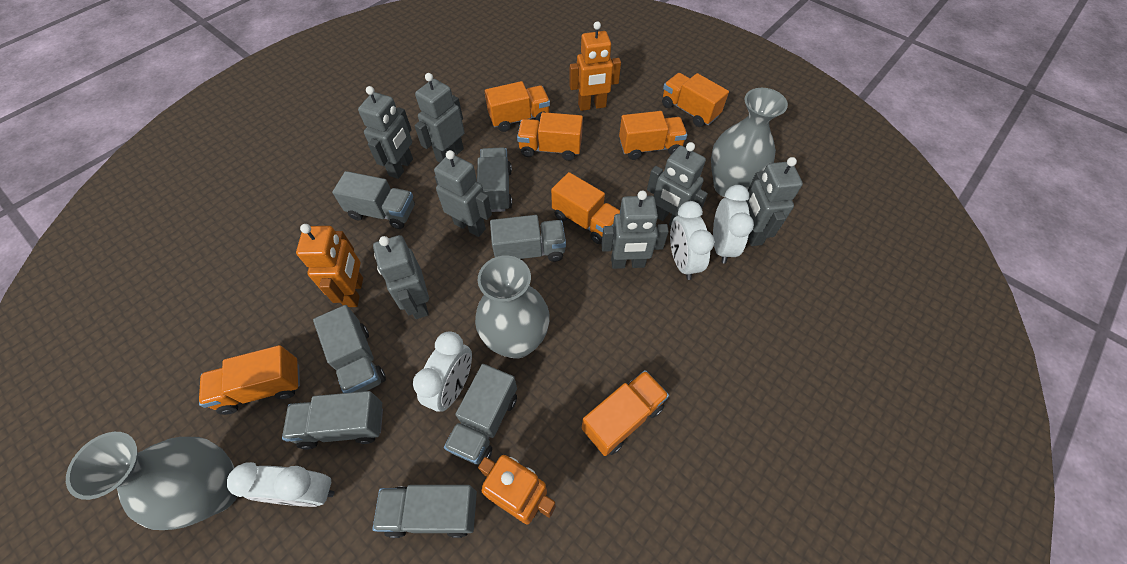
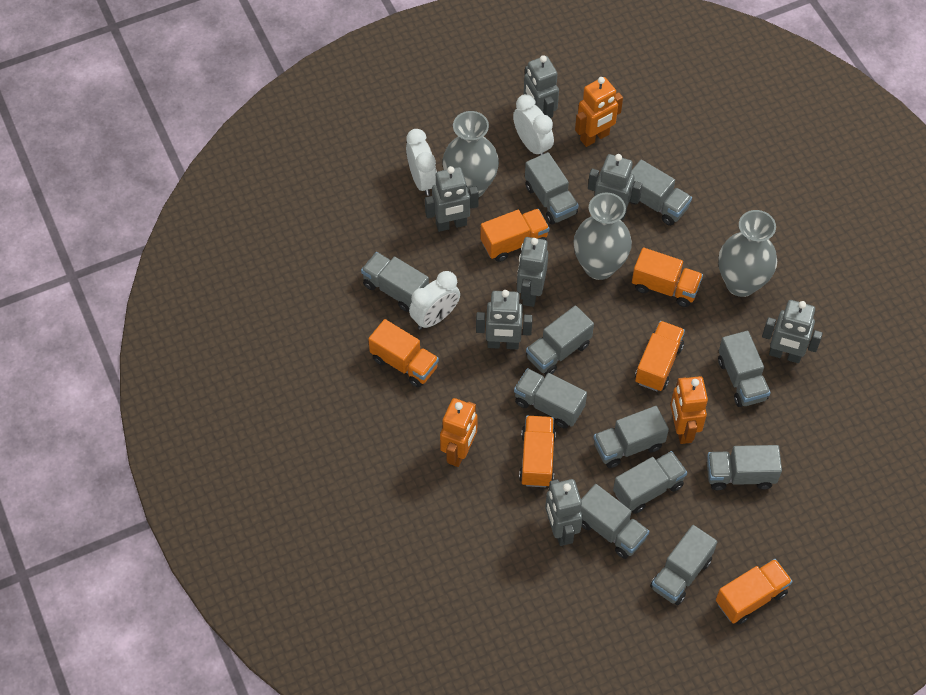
grey truck: [282,391,383,449] [313,305,386,393] [332,171,415,229] [372,485,477,538] [444,364,517,465] [477,147,512,212] [490,215,566,262] = 7 -> [361,252,429,312] [514,368,587,429] [525,152,579,224] [526,305,594,375] [581,484,649,559] [594,406,669,468] [613,451,687,514] [629,160,692,226] [650,525,717,605] [707,445,782,490] [718,331,771,407] = 11
orange truck: [199,345,300,415] [484,81,550,132] [517,112,583,161] [551,172,620,244] [582,370,669,456] [619,111,687,160] [662,73,729,127] = 7 -> [368,319,439,388] [480,209,550,262] [519,416,556,487] [632,248,703,307] [635,321,685,391] [716,559,793,624] = 6
white clock: [227,462,335,507] [413,332,472,411] [670,201,715,280] [713,185,754,264] = 4 -> [406,129,437,196] [409,271,460,330] [513,94,554,155] = 3

